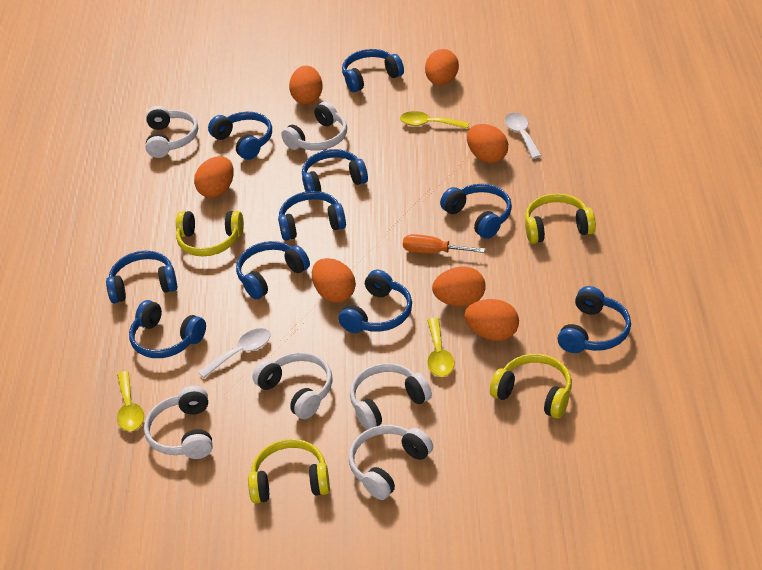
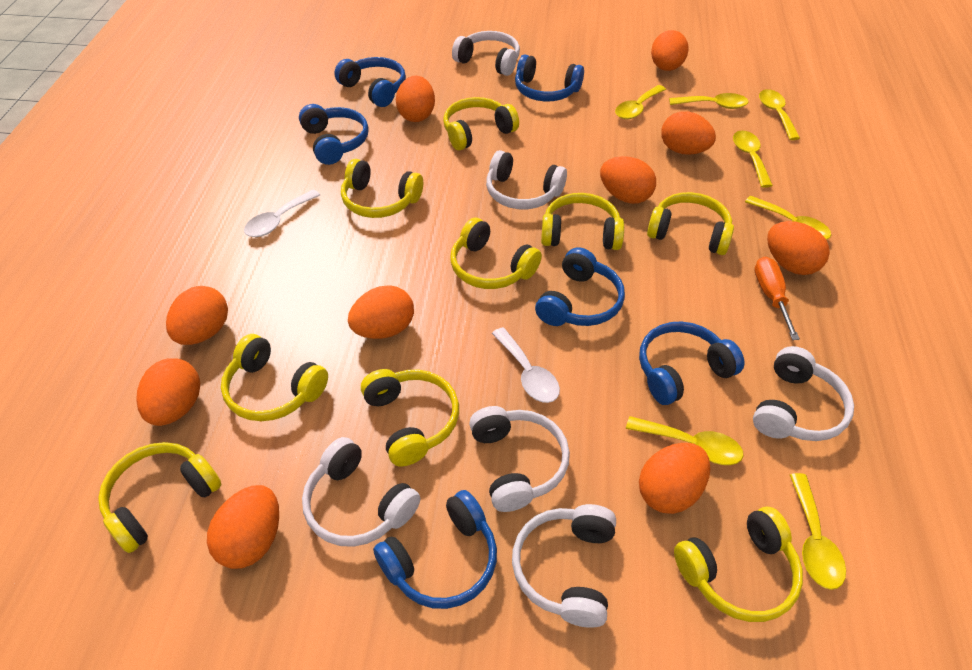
blue headphones: [106,251,177,303] [129,300,206,358] [208,112,272,160] [236,241,310,300] [278,191,346,241] [302,149,368,192] [338,270,412,333] [342,49,404,92] [440,184,512,239] [558,286,631,353] = 10 -> [299,104,369,165] [334,57,406,107] [373,490,497,609] [515,54,584,101] [535,247,625,326] [639,321,744,405] = 6
orange egg: [194,156,234,198] [289,66,322,104] [312,258,356,303] [425,49,459,85] [432,266,486,307] [464,299,519,341] [467,124,508,163] = 7 -> [136,358,200,426] [166,286,228,345] [207,485,279,569] [348,285,414,339] [396,76,435,122] [600,156,656,204] [639,443,710,514] [651,30,689,71] [661,111,716,155] [767,221,830,275] = 10
yellow headphones: [176,211,244,256] [248,439,330,504] [490,354,572,418] [525,193,596,244] = 4 -> [98,442,221,553] [221,334,328,421] [341,159,423,218] [361,369,459,466] [443,97,519,150] [450,218,542,289] [541,193,624,250] [647,192,734,255] [674,507,803,622] = 9
yellow spoon: [117,371,144,431] [400,111,469,129] [427,318,455,377] = 3 -> [615,85,666,119] [626,416,743,465] [669,93,749,109] [733,130,773,188] [745,196,831,240] [759,89,800,140] [790,473,846,590] = 7

